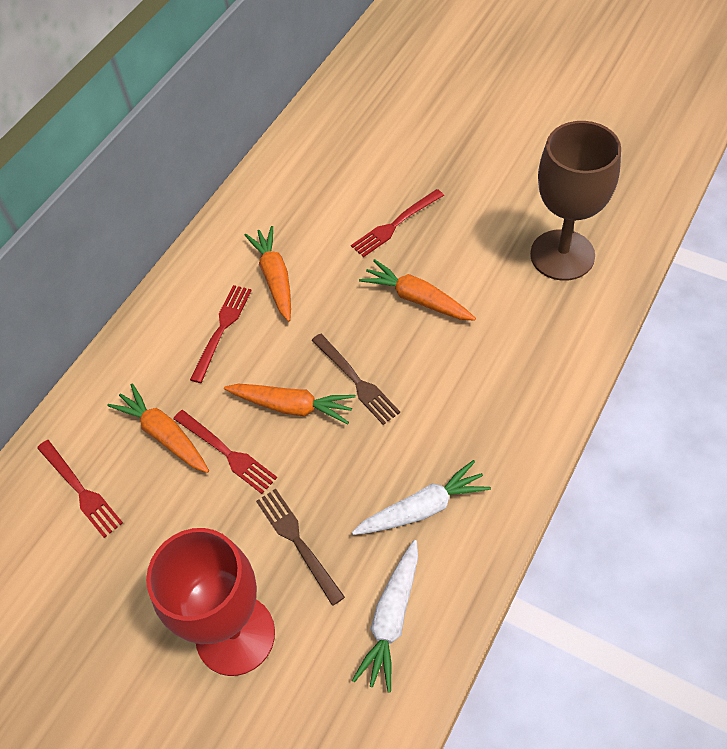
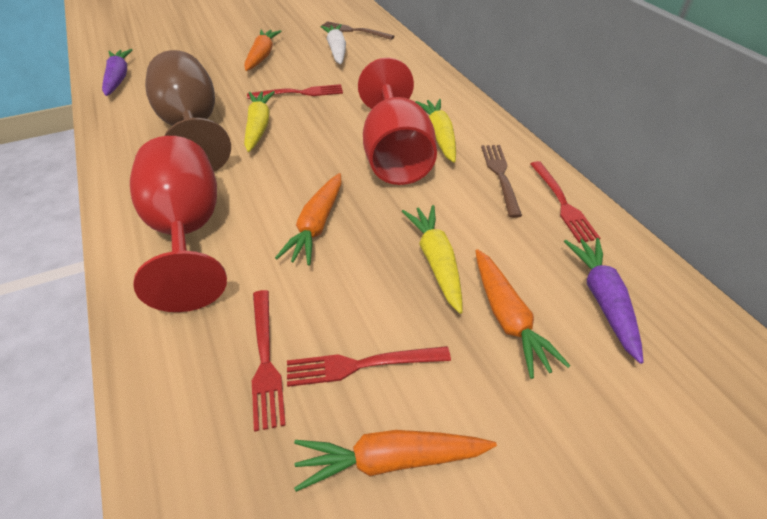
purple carrot: none = 0 -> [102,49,133,96] [564,238,644,364] = 2
red goblet: [146,528,275,676] = 1 -> [130,136,227,312] [358,58,437,185] = 2
white carrot: [352,460,491,535] [352,540,418,693] = 2 -> [321,24,346,64] = 1
yellow carrot: none = 0 -> [244,91,275,152] [402,205,463,314] [415,99,456,163] = 3

